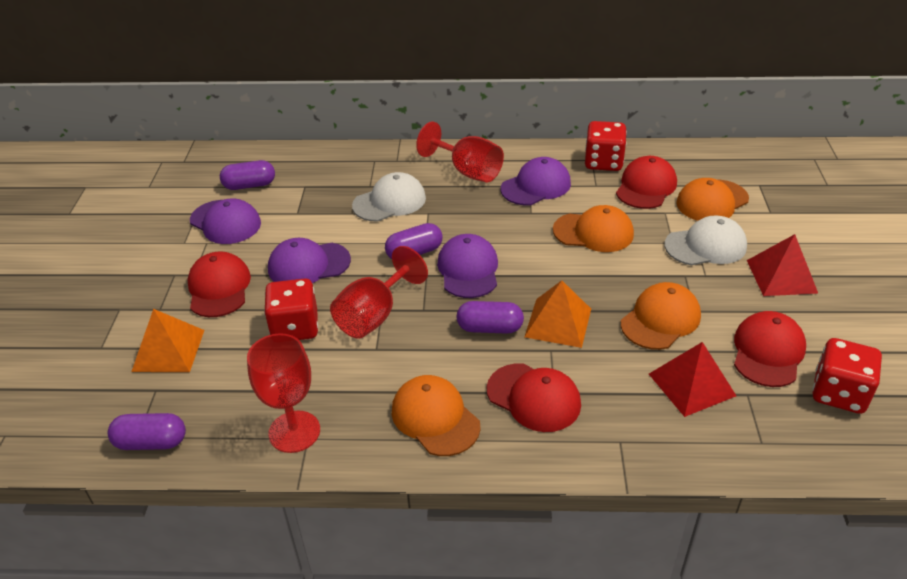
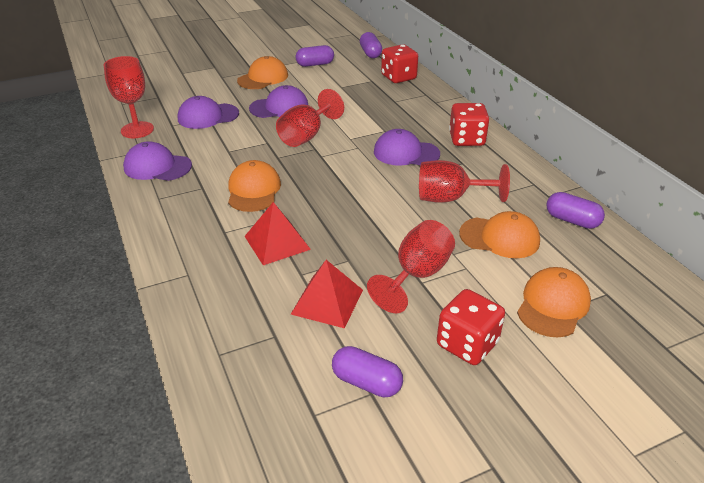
orange pyramid: [131,309,204,372] [525,280,591,348] = 2 -> none = 0
red cap: [187,251,251,317] [487,363,581,432] [616,156,677,209] [734,311,806,387] = 4 -> none = 0
red goblet: [247,333,320,453] [330,246,428,339] [416,122,504,182] = 3 -> [104,56,154,138] [276,89,344,147] [367,220,455,313] [419,160,510,203] = 4
white cap: [352,172,426,221] [664,215,747,265] = 2 -> none = 0

